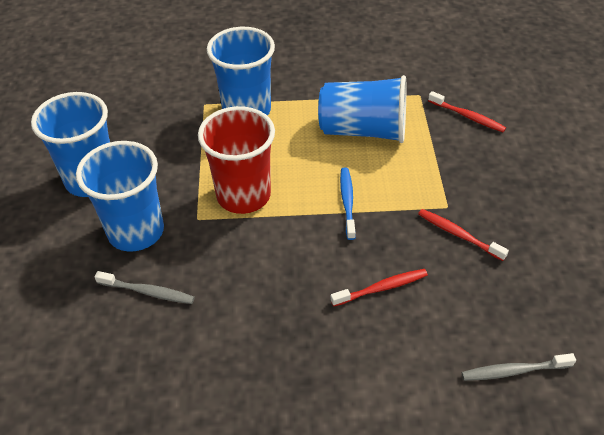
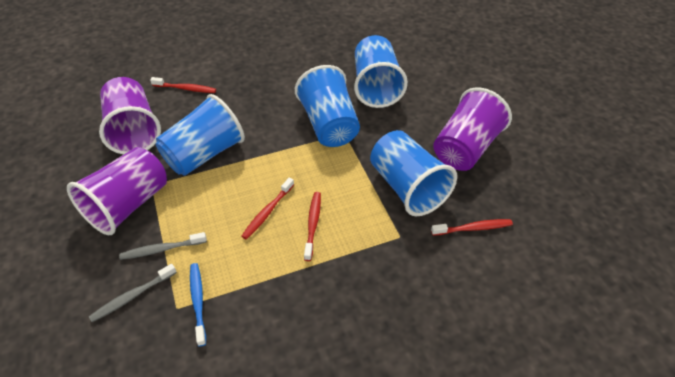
purple cup: none = 0 -> [67,147,167,235] [99,77,161,155] [433,87,512,171] = 3
red cup: [198,106,275,214] = 1 -> none = 0
red toothbrush: [330,269,428,307] [418,209,509,261] [428,91,506,132] = 3 -> [150,77,216,93] [242,178,294,240] [304,192,321,261] [431,219,513,236] = 4

